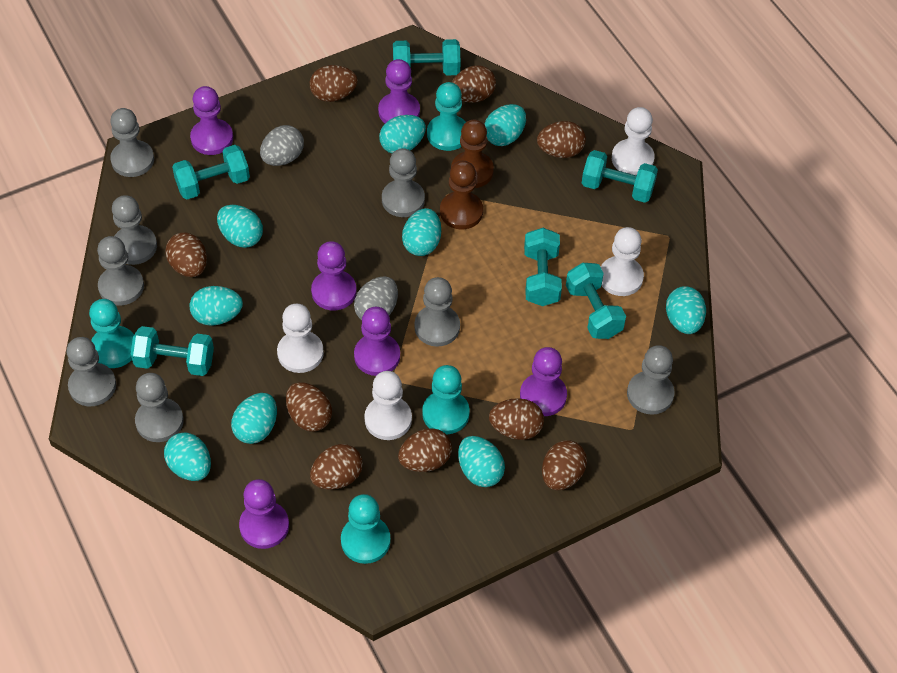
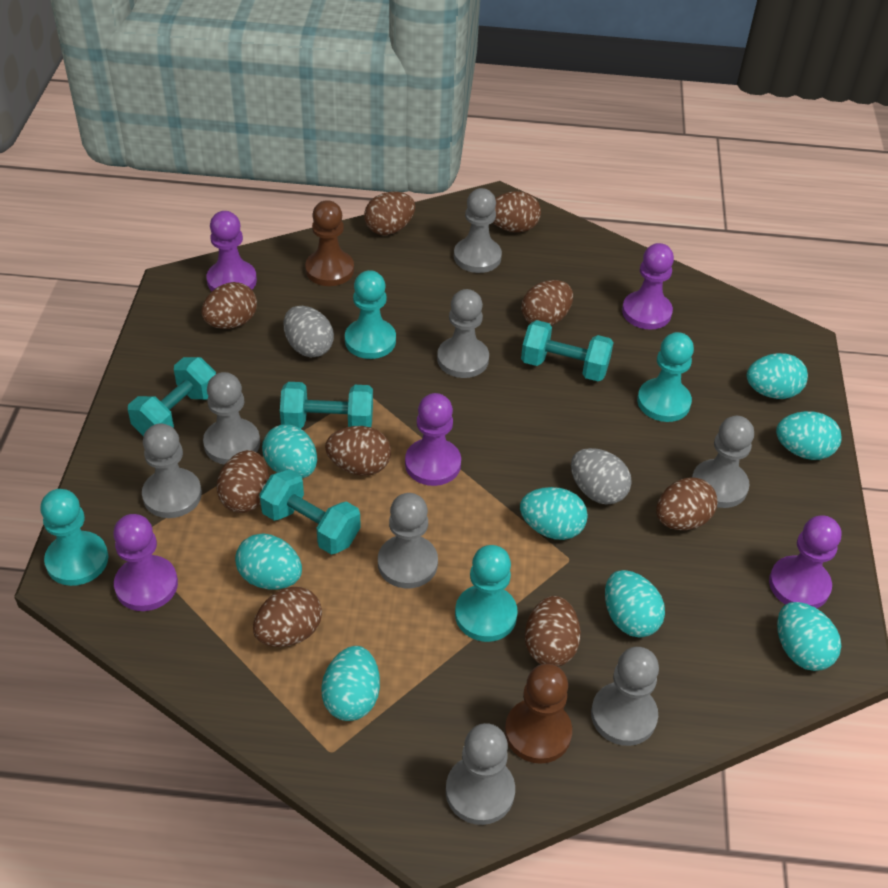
purple pawn: [190,86,233,155] [239,479,289,549] [311,241,357,311] [354,307,400,376] [378,59,420,123] [520,347,567,416] = 6 -> [113,514,178,611] [206,211,257,291] [405,393,461,486] [622,243,674,330] [769,515,841,608] = 5
turquoise dumbbell: [131,326,214,376] [172,145,250,199] [393,39,461,75] [524,228,562,306] [566,263,626,339] [582,150,658,203] = 6 -> [128,357,216,436] [259,469,361,554] [280,382,373,429] [521,320,614,382] = 4
turquoise egg: [164,433,211,481] [189,286,243,326] [217,205,263,248] [231,393,277,444] [379,115,426,153] [402,208,441,256] [458,436,505,487] [484,104,526,146] [666,286,706,334] = 9 -> [235,534,302,590] [262,424,317,478] [321,646,380,721] [520,487,588,540] [605,570,665,637] [747,353,808,399] [776,411,842,460] [777,602,841,671] = 8
white pawn: [277,304,324,373] [364,371,412,440] [601,227,644,296] [612,107,655,176] = 4 -> none = 0

